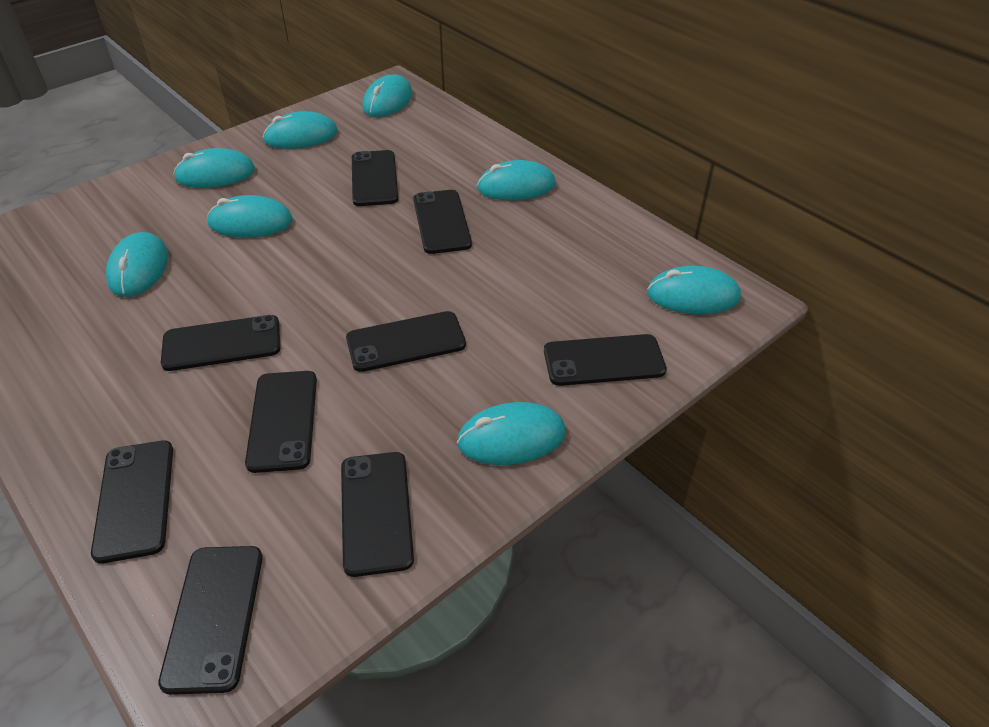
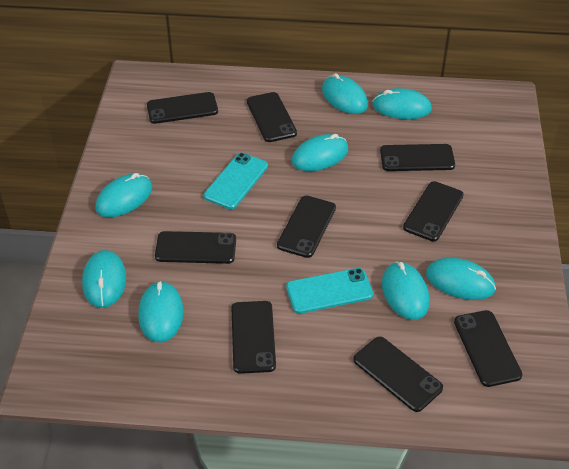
turquoise phone: none = 0 -> [204,153,268,209] [286,268,373,314] = 2

